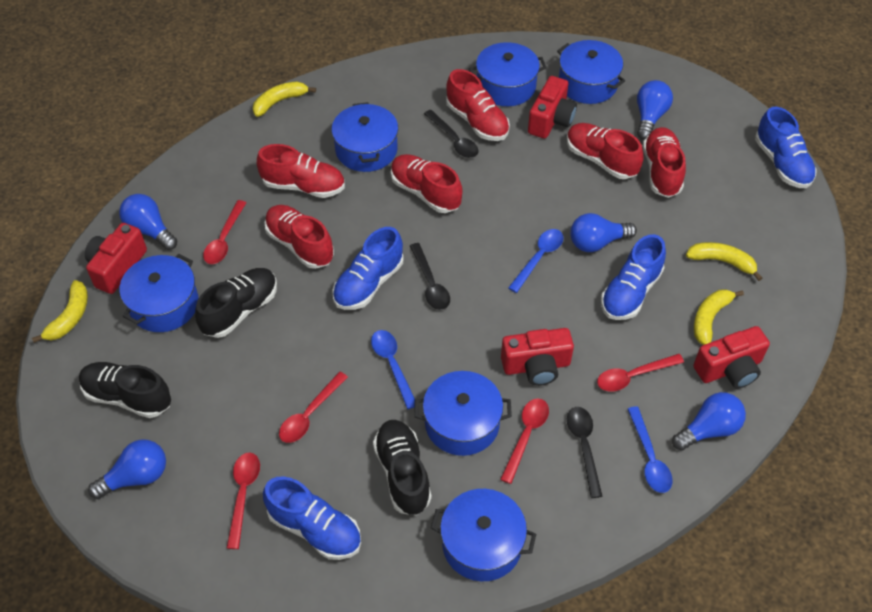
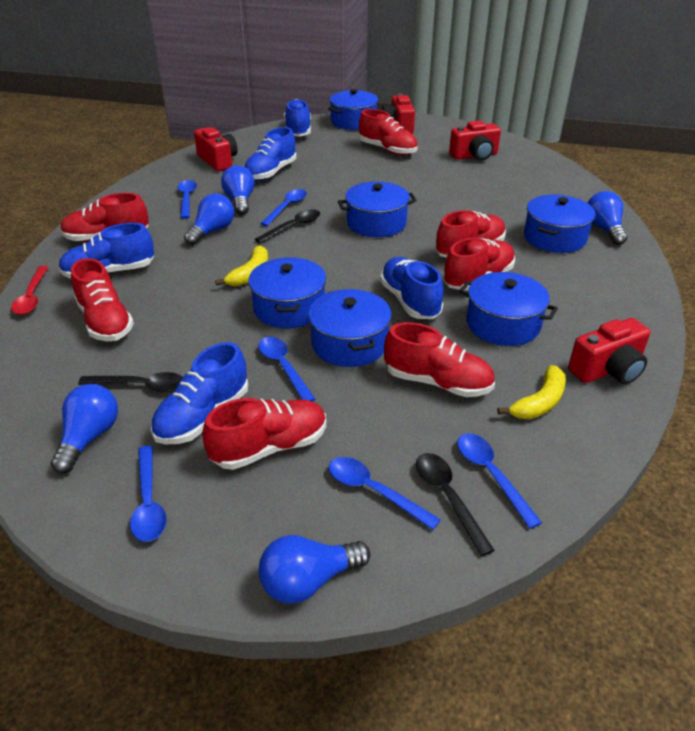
black shoe: [79,362,171,418] [195,268,277,338] [373,420,432,515] = 3 -> none = 0
blue shoe: [263,476,361,560] [332,227,403,310] [601,234,666,320] [755,107,817,188] = 4 -> [59,223,154,279] [151,342,248,444] [244,127,297,181] [284,99,311,137] [380,257,444,319] = 5
blue spoon: [371,330,415,409] [508,229,564,293] [628,406,672,493] = 3 -> [130,446,167,542] [178,180,197,219] [258,337,316,402] [260,189,307,226] [329,457,441,530] [457,433,542,529] = 6
red shoe: [257,144,345,198] [264,205,334,269] [391,154,462,213] [446,69,510,141] [567,123,643,179] [643,127,686,198] = 6 -> [60,193,149,242] [71,258,134,341] [202,398,326,470] [359,109,418,155] [384,322,495,397] [435,210,506,258] [443,238,515,290] = 7
red spoon: [203,200,246,264] [227,452,260,549] [279,372,348,443] [500,398,549,484] [597,354,684,392] = 5 -> [11,266,48,315] = 1
yellow banana: [32,280,88,343] [253,81,316,117] [686,242,762,281] [694,289,744,345] = 4 -> [215,245,268,286] [497,365,566,419] = 2

